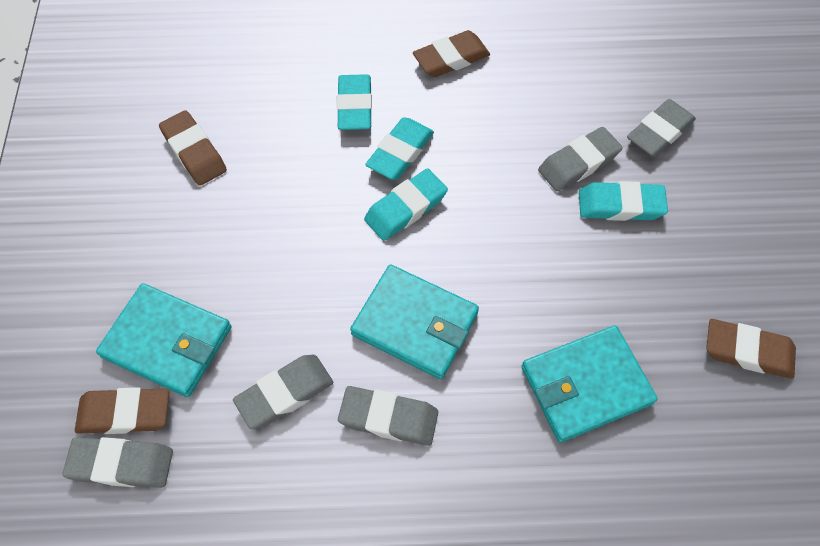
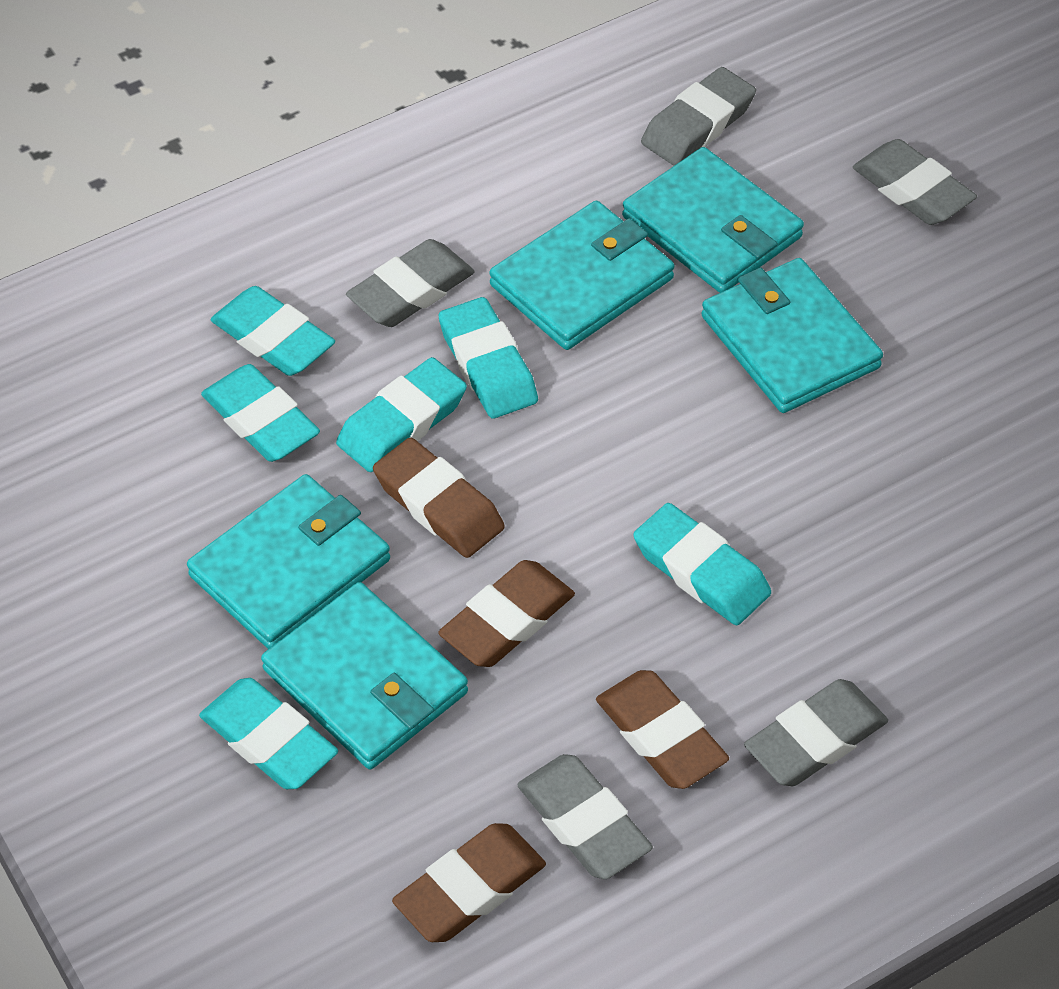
turquoise eraser: [337,74,372,130] [364,168,448,241] [365,117,434,180] [579,181,668,221] = 4 -> [199,678,338,789] [201,364,320,462] [211,286,335,376] [336,357,467,472] [439,297,538,418] [633,503,771,625] = 6
turquoise wallet: [96,283,232,397] [350,264,479,379] [521,325,658,442] = 3 -> [187,474,390,649] [261,582,468,769] [489,201,674,350] [622,147,804,293] [701,258,883,413] = 5

